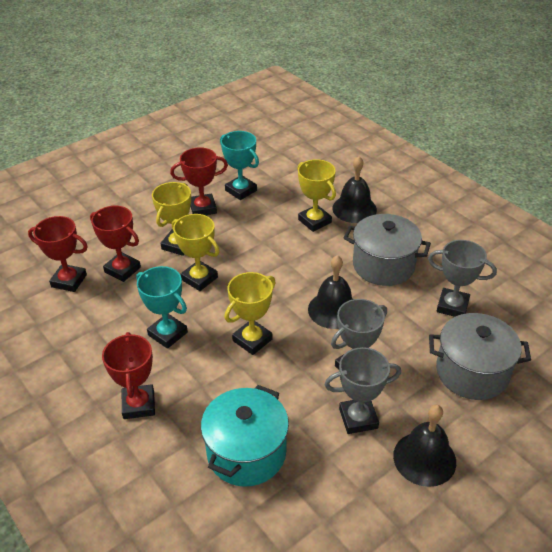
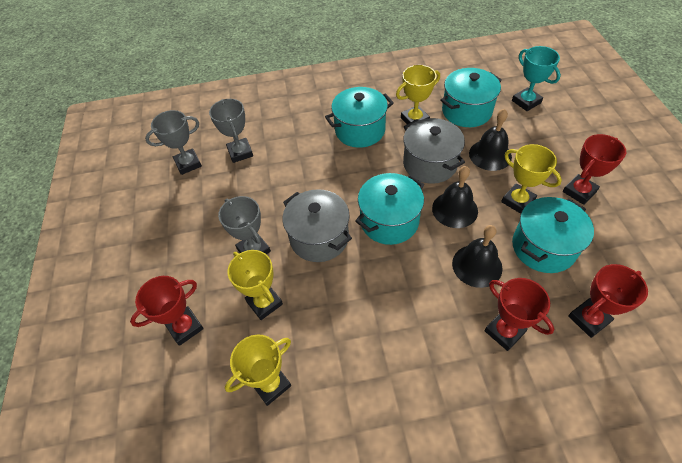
turquoise pot: [201,385,289,487] = 1 -> [325,87,394,148] [355,173,424,245] [440,68,502,127] [512,197,594,273] = 4
turquoise trophy: [136,266,188,349] [220,131,259,200] = 2 -> [512,46,561,111] = 1

